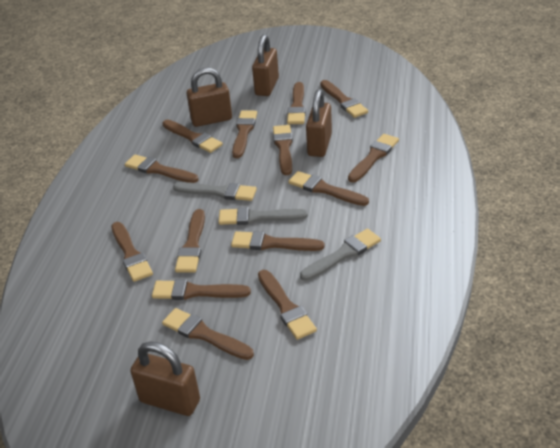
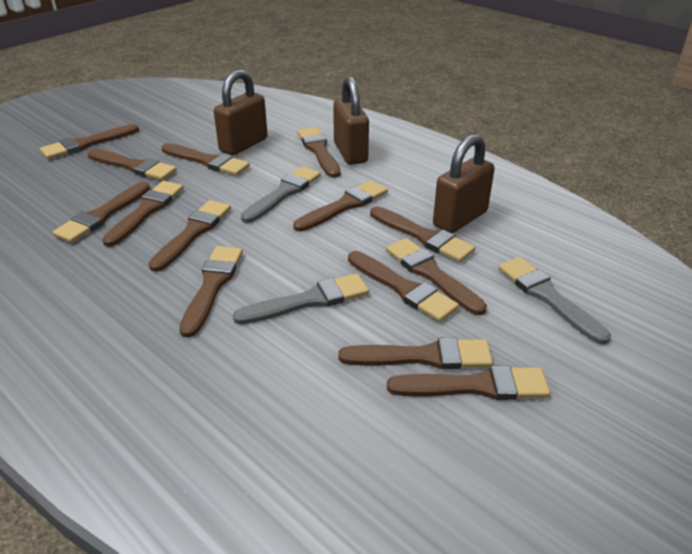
brown padlock: [130,341,200,416] [186,68,232,127] [252,34,279,96] [306,89,332,157] = 4 -> [214,70,268,155] [333,76,369,165] [433,134,495,233] = 3

